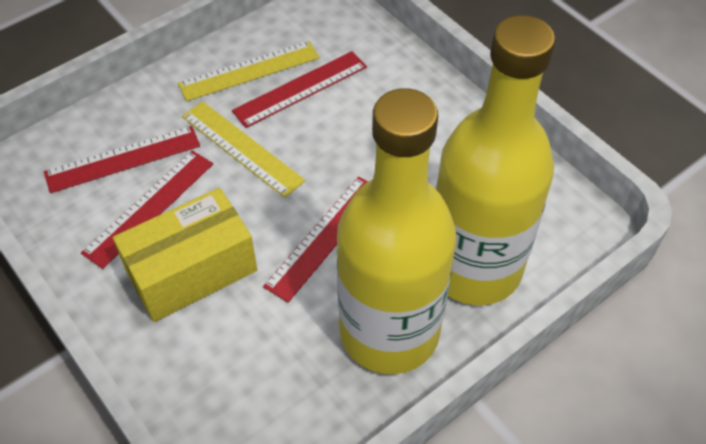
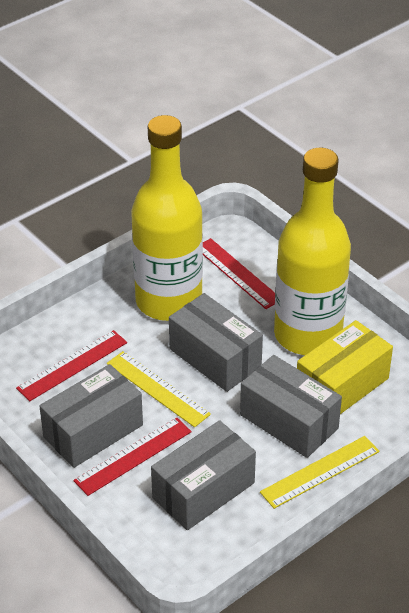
grey box: none = 0 -> [39,364,143,468] [151,420,256,530] [169,293,263,392] [240,355,342,458] = 4
red ruler: [44,126,200,193] [81,150,213,269] [232,51,367,128] [263,176,368,303] = 4 -> [16,330,127,401] [73,418,192,496] [203,238,275,309] = 3

